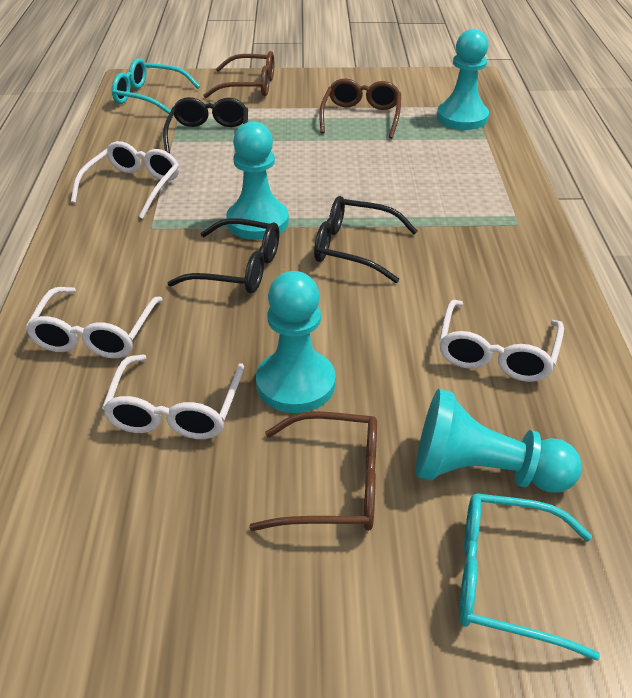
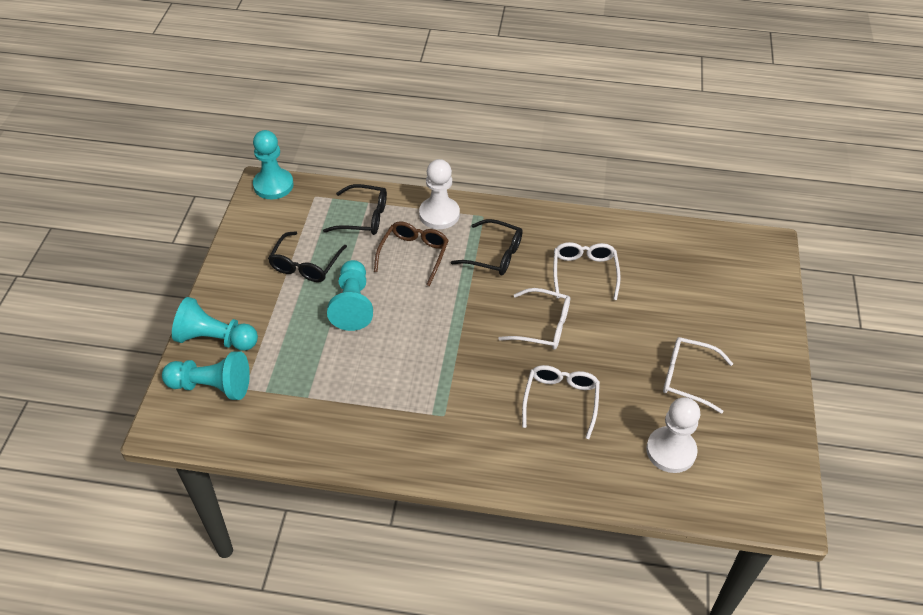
brown glasses: [203,51,274,98] [249,411,377,531] [319,78,401,139] = 3 -> [374,221,449,286] = 1
turquoise glasses: [112,58,200,114] [459,493,600,660] = 2 -> none = 0
white pawn: none = 0 -> [419,159,460,229] [646,397,700,473] = 2

